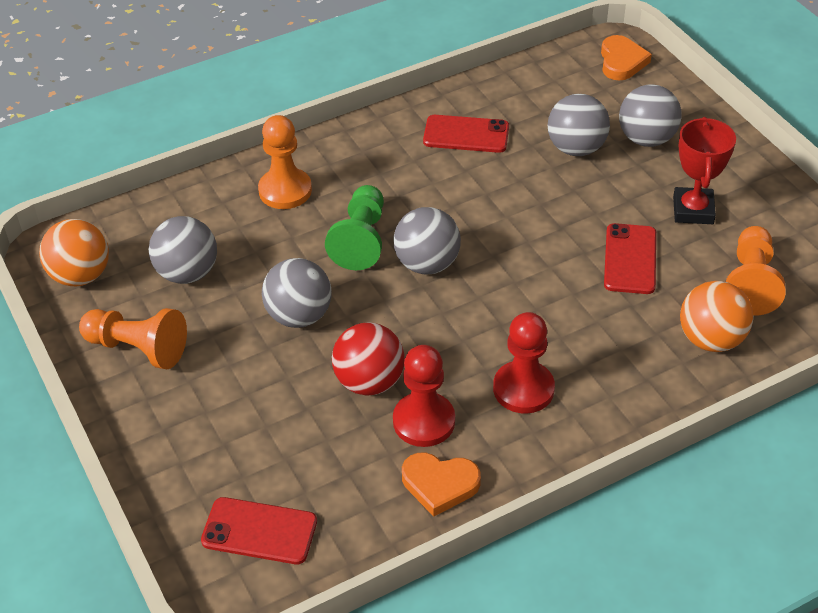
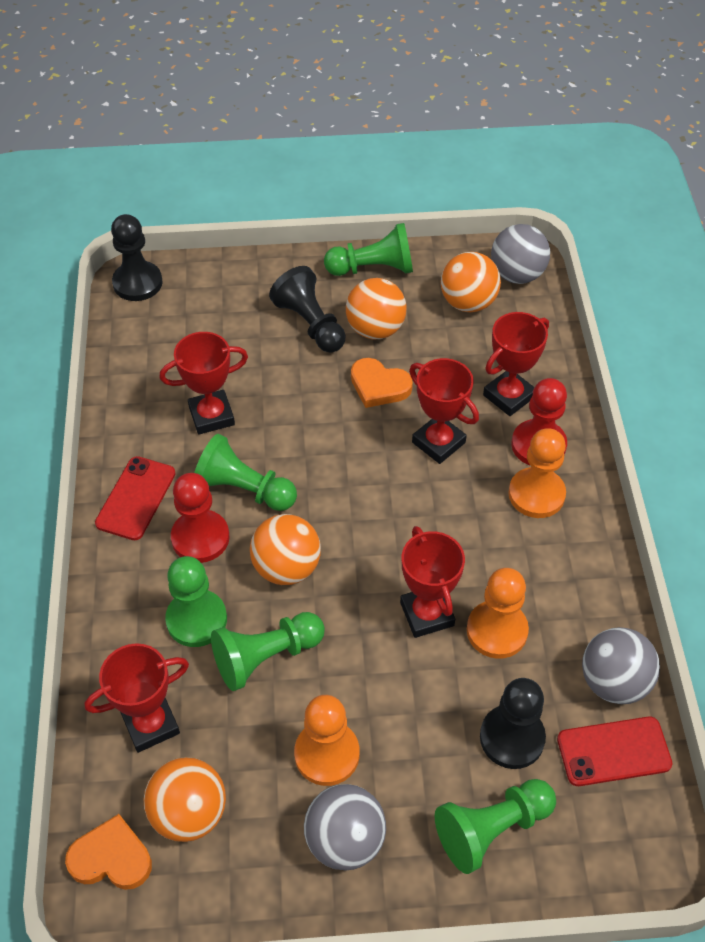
black pawn: none = 0 -> [111,214,162,301] [269,266,346,353] [480,678,546,769] = 3
green pawn: [325,185,384,270] = 1 -> [165,556,227,647] [194,434,297,511] [211,612,325,691] [324,223,413,276] [435,779,556,874] = 5
grey ball: [149,216,217,284] [262,258,332,328] [394,207,461,274] [548,94,610,156] [619,85,681,147] = 5 -> [304,784,386,871] [491,224,550,284] [582,627,660,704] = 3
orange ball: [39,219,109,286] [680,281,753,352] = 2 -> [143,757,226,842] [250,514,321,585] [346,278,407,339] [441,252,501,312] = 4
red ball: [332,322,405,396] = 1 -> none = 0
red phone: [201,497,317,564] [423,115,509,153] [604,223,656,294] = 3 -> [95,456,176,540] [557,717,672,786] = 2
red trophy: [673,117,736,224] = 1 -> [85,643,189,753] [160,332,248,434] [400,526,465,638] [409,358,479,464] [483,312,549,416] = 5

